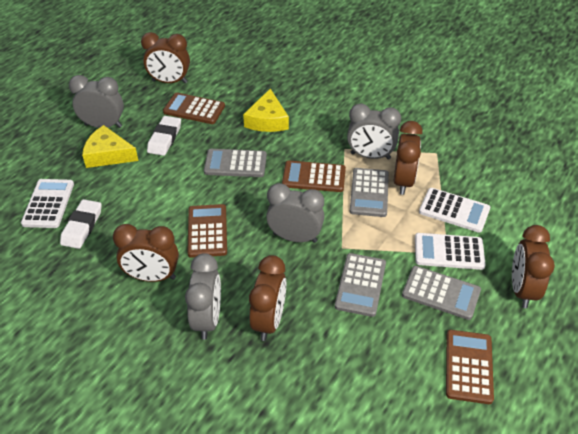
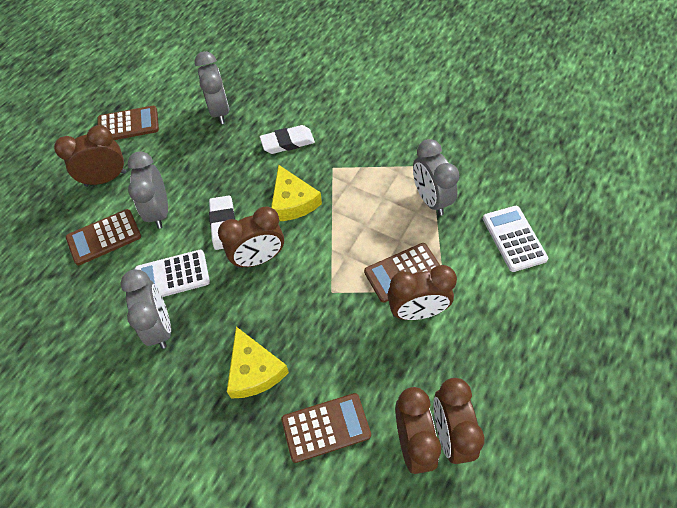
grey calculator: [204,149,267,177] [335,253,386,317] [350,168,389,217] [402,266,481,320] = 4 -> none = 0
white calculator: [21,179,74,228] [415,233,486,270] [419,188,490,233] = 3 -> [135,250,210,297] [483,206,548,272] = 2

